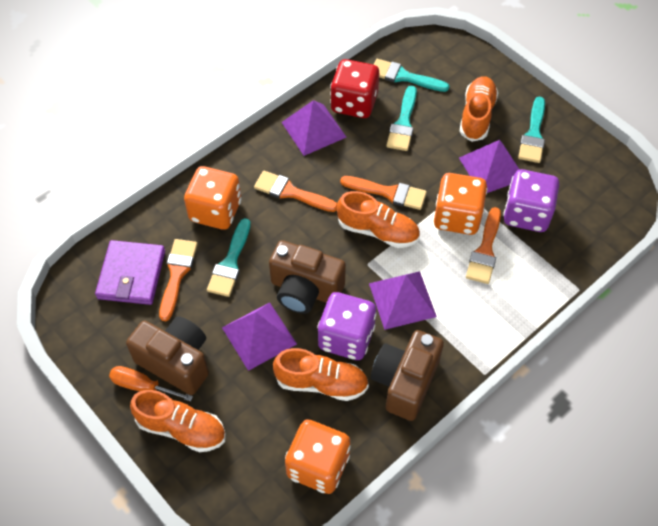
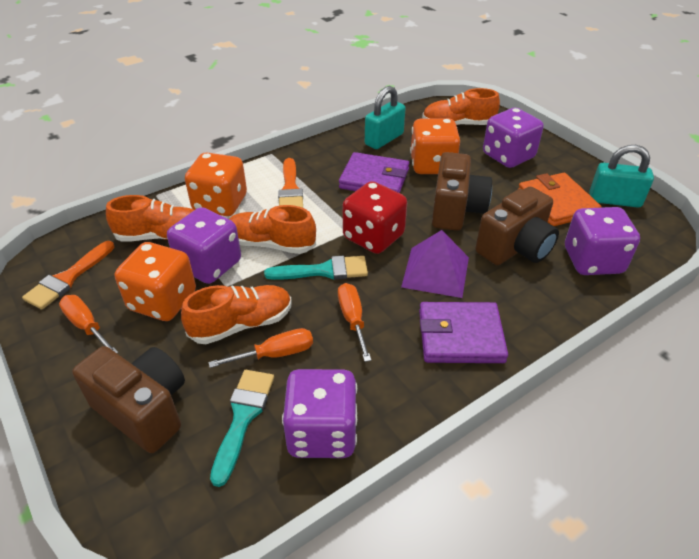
orange brush: [159,239,198,321] [254,171,337,212] [340,176,427,210] [466,207,501,284] = 4 -> [22,241,115,310] [278,158,303,208] = 2
orange screwdriver: [109,366,193,401] = 1 -> [59,295,118,353] [208,328,313,368] [338,283,371,362] = 3
orange wallet: none = 0 -> [518,173,602,226] = 1
purple dice: [317,292,377,360] [503,169,559,232] = 2 -> [167,207,241,284] [282,369,357,458] [483,108,544,168] [565,207,640,275] = 4
purple pyramid: [222,302,297,371] [282,100,346,156] [369,271,437,330] [459,140,519,193] = 4 -> [401,230,469,298] = 1
purple wallet: [95,240,165,305] = 1 -> [339,152,409,193] [419,302,508,363] = 2
turquoise brush: [207,218,251,297] [373,59,449,92] [386,86,417,151] [518,97,545,163] = 4 -> [210,370,274,487] [264,256,368,280] = 2
turquoise padlock: none = 0 -> [365,86,406,149] [590,145,654,208] = 2

